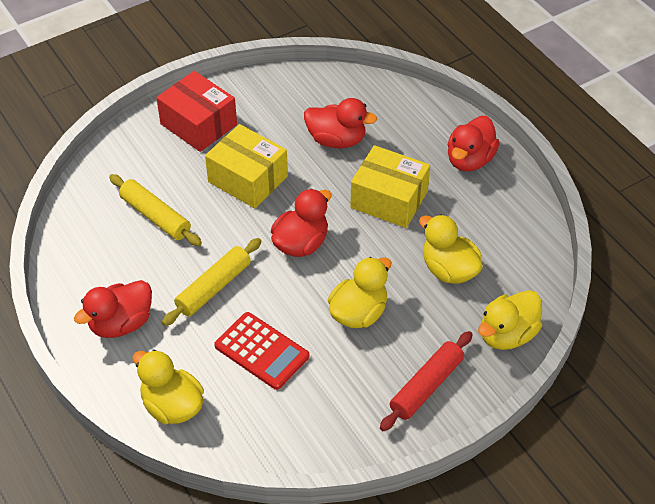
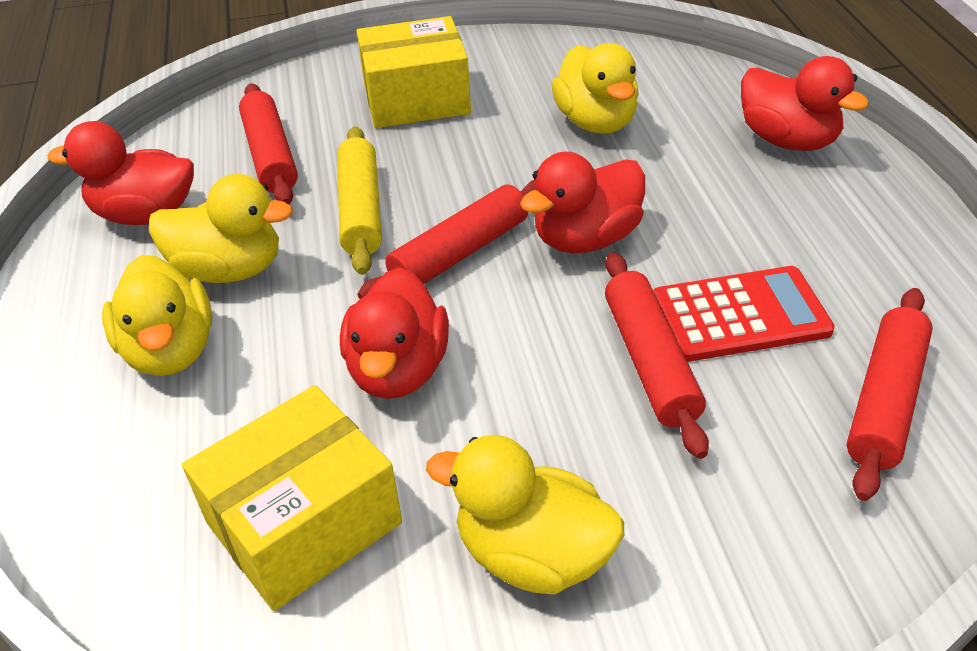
red box: [156,71,237,152] = 1 -> none = 0
red rolling pin: [380,331,473,431] = 1 -> [239,83,298,205] [358,180,535,299] [605,252,709,459] [847,288,933,501] = 4
yellow rolling pin: [109,174,202,246] [162,238,262,326] = 2 -> [337,126,382,275] = 1

